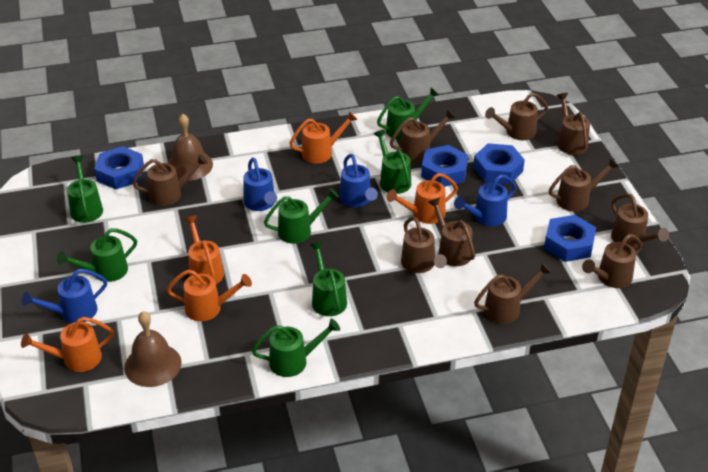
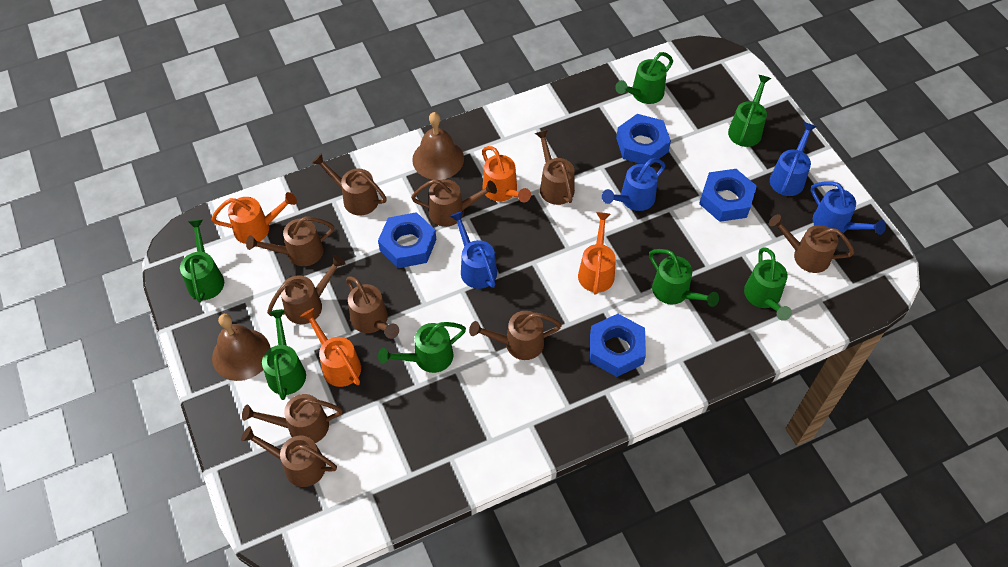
orange watering can: [21,317,114,372] [167,270,252,321] [184,215,224,284] [289,111,358,163] [387,173,458,224] = 5 -> [211,192,297,244] [300,308,361,387] [482,146,531,202] [578,212,616,295] = 4

